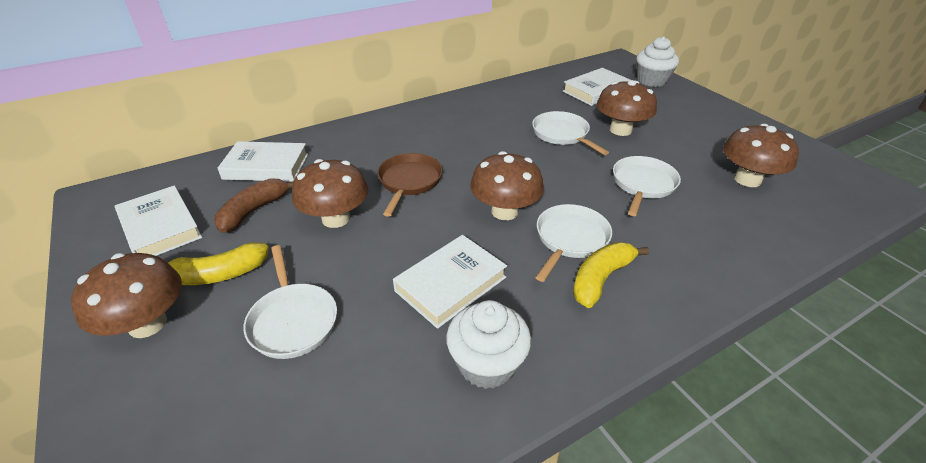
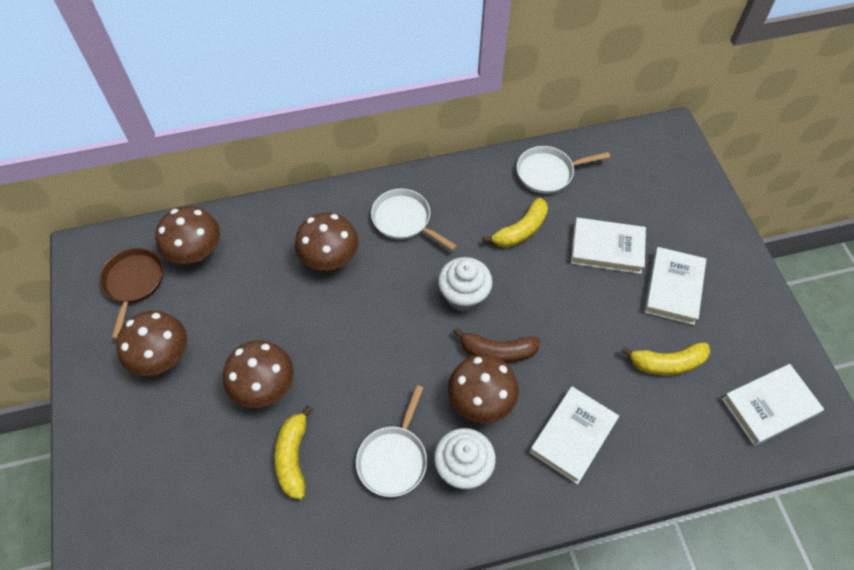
white pan: [244,245,337,359] [532,111,609,155] [535,204,612,282] [613,156,681,216] = 4 -> [356,385,427,497] [371,189,457,250] [517,146,610,194] = 3
yellow banana: [168,242,269,285] [573,242,649,308] = 2 -> [275,405,313,499] [483,197,548,248] [621,342,710,375] = 3

